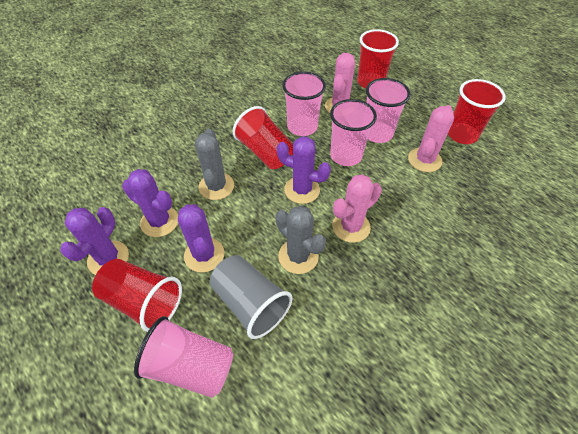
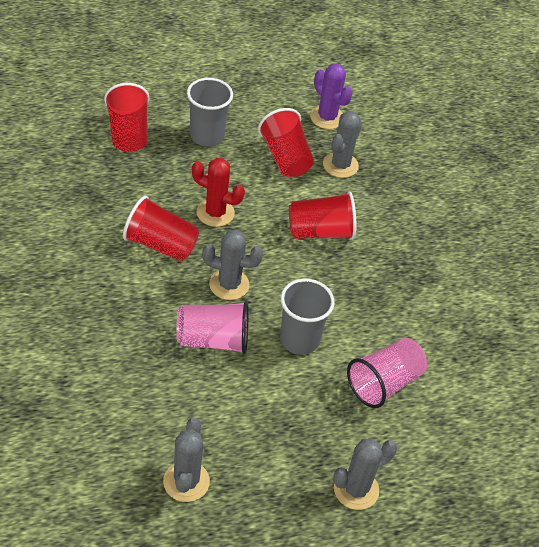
grey cactus: [195,128,234,200] [275,205,326,274] = 2 -> [163,418,210,502] [202,230,263,300] [323,111,362,178] [333,438,397,510] = 4
grey cup: [209,255,292,339] = 1 -> [187,78,233,147] [280,279,335,355] = 2
pink cactus: [325,53,355,113] [332,174,382,243] [408,105,454,172] = 3 -> none = 0
pink cup: [134,316,234,398] [282,72,326,136] [330,99,377,166] [366,78,410,143] = 4 -> [176,301,249,354] [347,338,427,408] = 2
purple cactus: [60,207,129,275] [122,169,178,237] [178,204,224,272] [277,137,331,204] = 4 -> [310,64,353,129] = 1
red cactus: none = 0 -> [192,158,245,227] = 1

